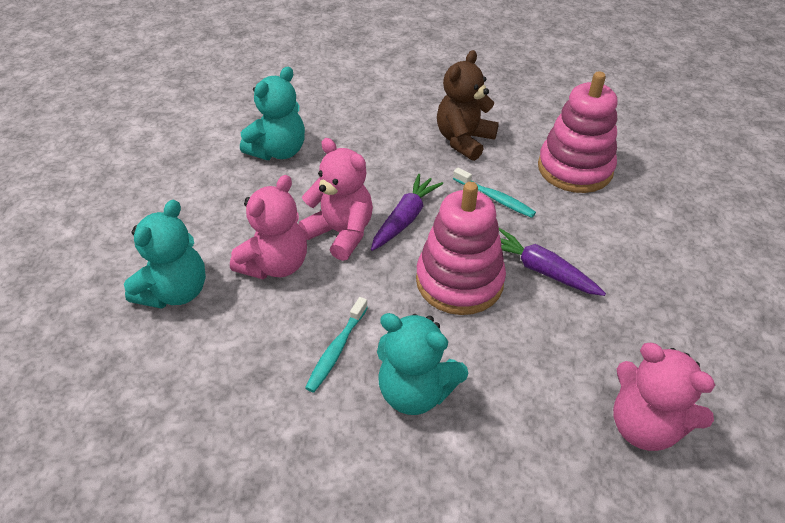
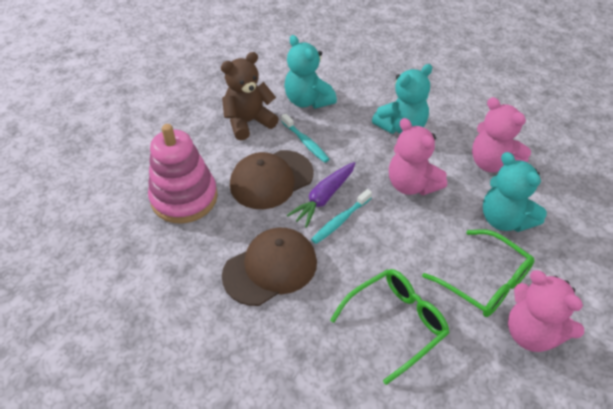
brown cap: none = 0 -> [222,227,317,306] [230,150,314,209] = 2
green glasses: none = 0 -> [330,269,449,385] [422,229,535,317] = 2
pink stacking toy: [416,182,506,315] [538,71,618,193] = 2 -> [148,124,218,223] = 1
purple carrot: [371,174,443,251] [499,228,606,296] = 2 -> [287,162,355,228] = 1

